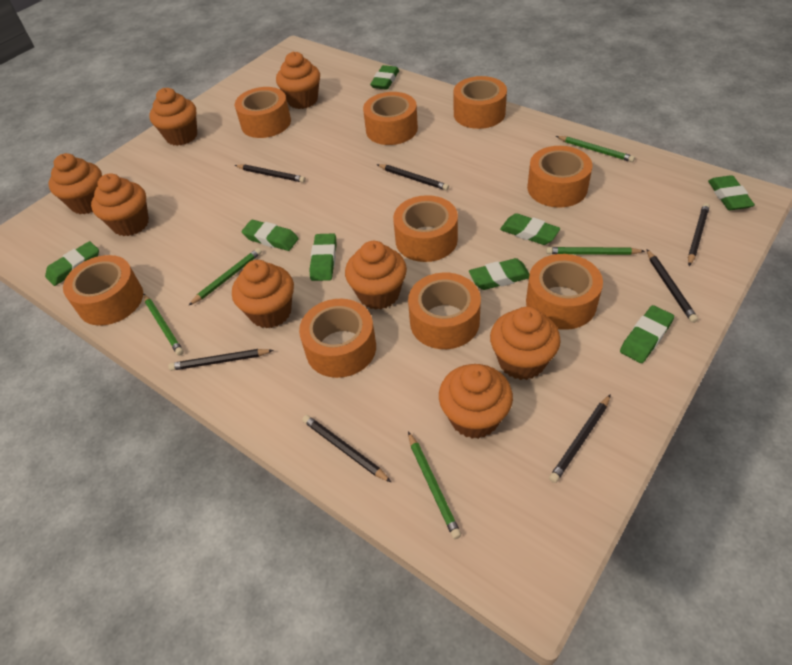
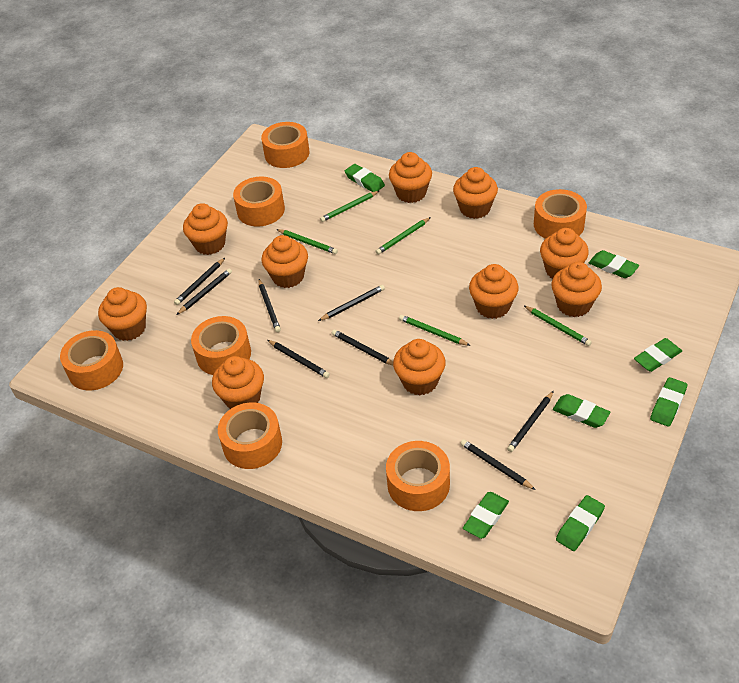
black pencil: [168,349,274,371] [235,164,306,183] [302,415,391,482] [377,164,449,191] [549,394,611,483] [647,250,698,323] [688,203,710,266] = 7 -> [174,258,225,305] [177,268,232,315] [259,279,281,332] [268,340,330,378] [318,285,385,321] [332,330,393,365] [460,439,536,490] [507,391,554,452] = 8
green eraser: [45,241,99,286] [242,220,299,251] [309,233,337,281] [370,65,399,90] [469,258,530,290] [500,213,560,245] [620,305,674,363] [708,175,755,210] = 8 -> [345,164,385,192] [463,492,509,539] [553,394,610,428] [556,495,605,551] [589,250,639,278] [634,338,682,372] [650,377,687,427] = 7
orange cupcake: [49,153,102,214] [91,174,149,236] [149,88,197,146] [232,260,294,329] [276,52,320,109] [345,241,407,310] [439,364,513,439] [490,307,561,380] = 8 -> [98,287,147,341] [183,203,228,255] [212,356,264,409] [262,235,308,288] [389,152,432,203] [393,339,446,395] [453,167,498,219] [469,264,519,319] [540,228,589,279] [551,262,602,317] = 10
orange tape: [63,255,143,326] [235,87,291,138] [299,299,376,378] [363,92,418,145] [393,195,458,262] [408,273,481,349] [454,76,507,129] [526,254,603,330] [527,146,593,208] = 9 -> [60,330,123,391] [191,316,251,375] [218,403,282,469] [233,177,285,227] [261,122,309,168] [386,441,450,511] [534,189,587,239] = 7

